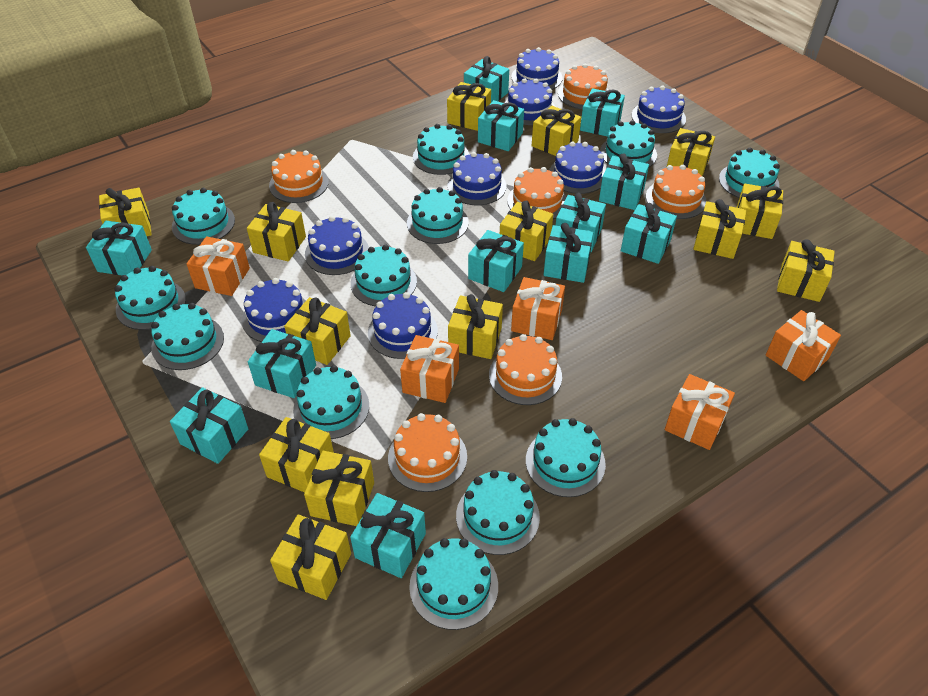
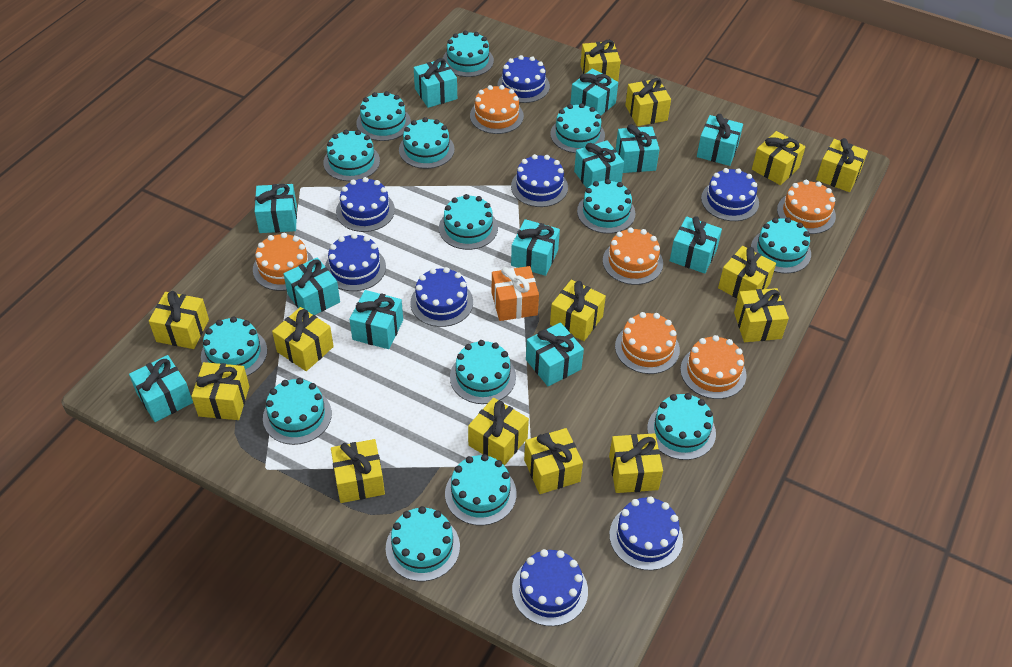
orange gift: [186,236,250,296] [400,335,459,403] [511,277,565,340] [665,374,735,450] [766,310,841,381] = 5 -> [492,266,539,321] = 1
turquoise cake: [114,266,186,330] [151,303,224,370] [172,188,235,245] [293,365,369,439] [351,245,417,306] [407,187,469,244] [409,538,498,630] [413,124,469,175] [456,470,540,555] [526,418,606,497] [600,120,657,167] [719,148,780,198] = 12 -> [201,316,267,376] [263,378,332,445] [323,130,380,181] [356,91,411,141] [386,506,460,581] [399,117,455,169] [439,194,498,250] [443,31,494,77] [445,454,516,526] [450,340,516,404] [550,103,605,153] [577,179,635,234] [647,393,716,460] [751,217,811,273] = 14

